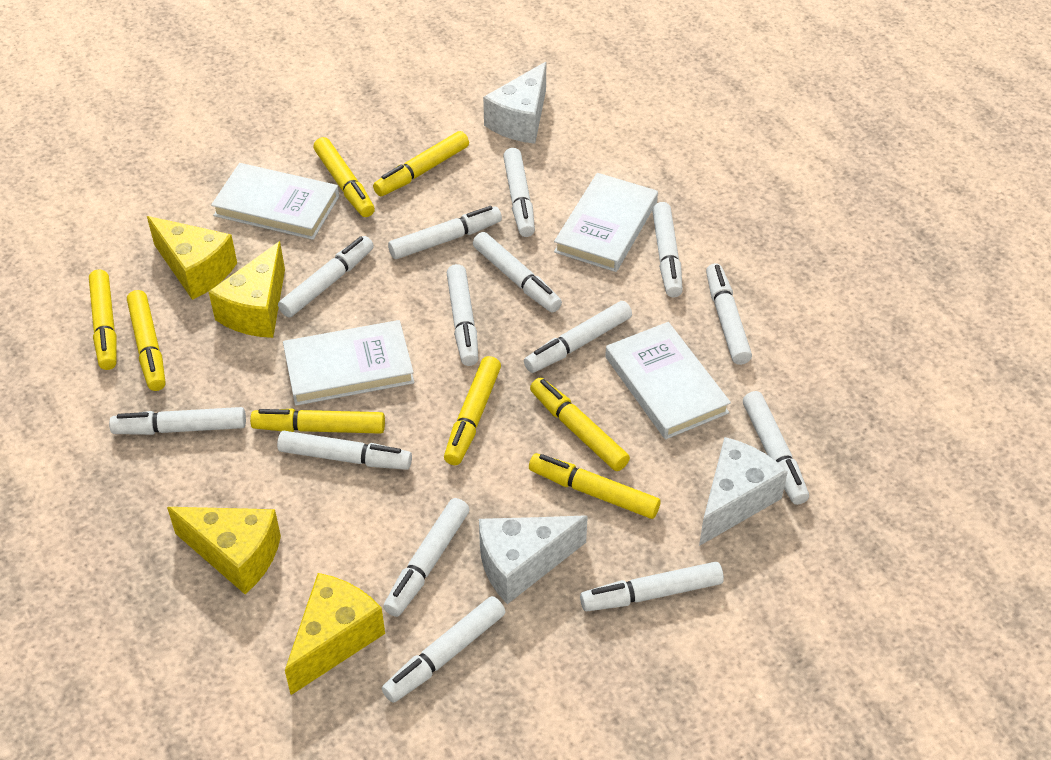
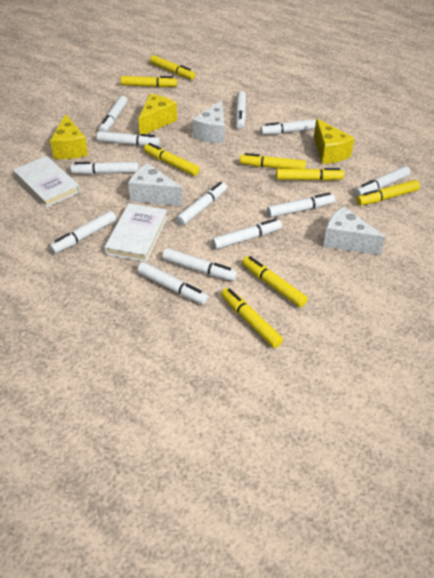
white book: [211,163,339,240] [283,320,414,406] [554,173,658,272] [605,322,731,440] = 4 -> [13,156,80,208] [104,203,167,262] = 2
white marker: [109,407,246,435] [277,431,412,470] [278,236,374,317] [382,596,505,703] [383,498,470,617] [388,206,502,259] [447,264,478,366] [473,232,562,312] [503,148,535,237] [524,301,632,373] [580,562,724,611] [652,202,683,297] [706,263,752,365] [743,391,809,505] = 14 -> [50,211,116,254] [70,162,139,174] [97,131,160,146] [99,96,128,132] [137,262,208,305] [162,248,237,281] [176,182,227,226] [212,218,282,250] [235,91,246,129] [260,119,320,135] [267,192,335,218] [355,166,411,197] = 12
yellow cheese: [147,216,237,300] [167,507,281,594] [208,241,285,338] [285,573,385,695] = 4 -> [50,114,88,159] [138,94,177,134] [314,119,355,164] = 3

